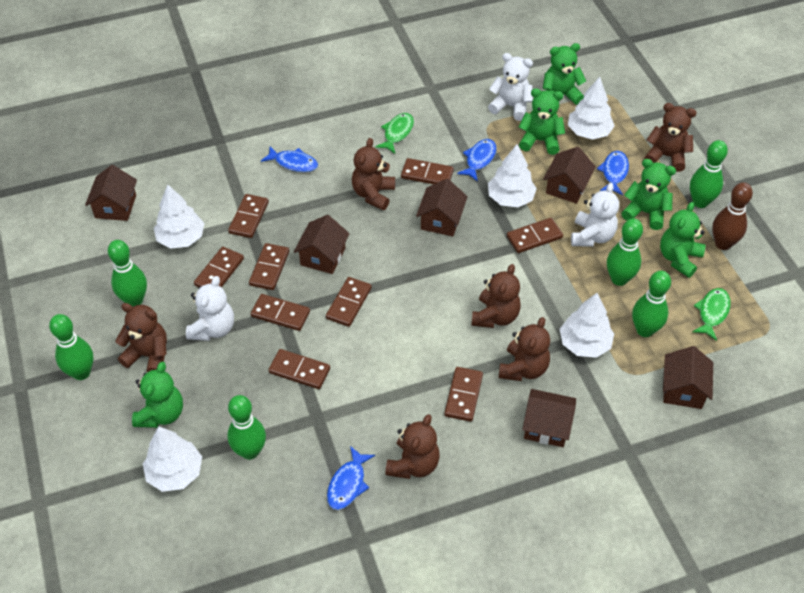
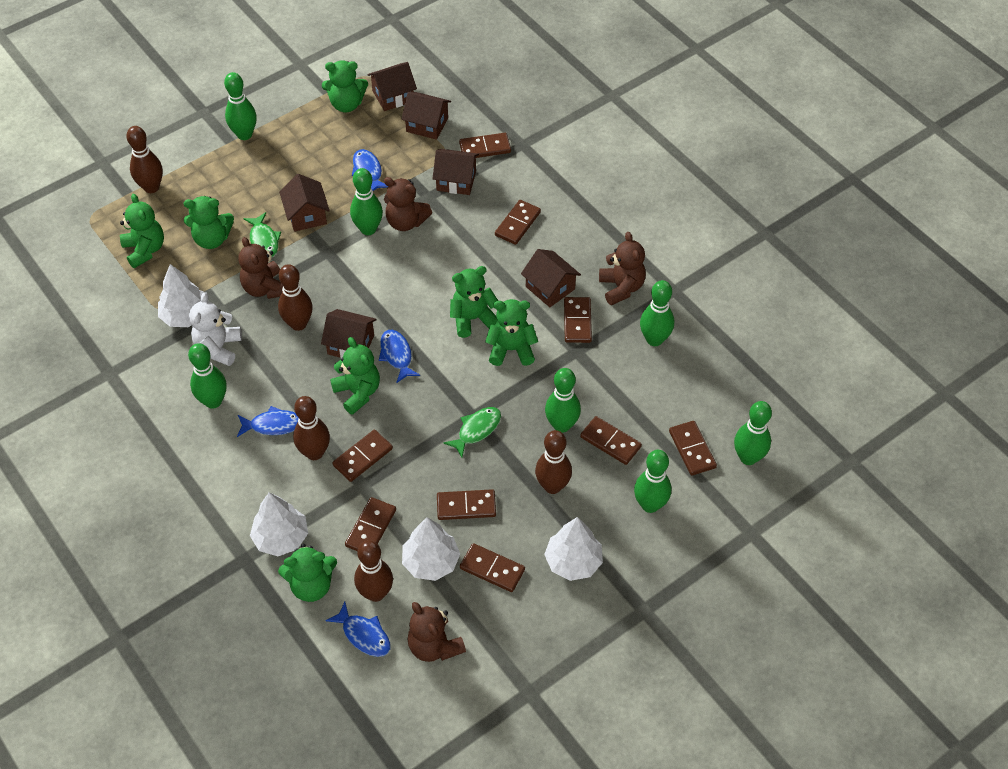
brown bowling pin: [712,182,753,250] = 1 -> [126,126,163,193] [278,264,312,331] [293,396,330,460] [354,540,393,602] [535,430,572,494] = 5
brown teddy bear: [115,303,167,372] [352,138,395,210] [385,414,440,479] [471,264,521,328] [499,317,550,381] [644,103,697,172] = 6 -> [238,237,283,299] [384,177,432,231] [407,602,466,662] [599,232,646,306] = 4
green bowling pin: [49,314,94,380] [108,240,147,307] [227,395,266,460] [607,218,643,286] [632,271,671,337] [690,140,728,208] = 6 -> [188,343,227,409] [224,72,257,140] [350,168,383,235] [545,368,581,433] [634,450,671,513] [640,280,674,346] [734,401,772,465] = 7
green teddy bear: [132,362,183,428] [519,88,565,155] [543,43,586,105] [622,159,676,230] [660,202,706,278] = 5 -> [120,194,164,268] [184,196,234,249] [278,544,337,602] [322,60,368,113] [330,337,380,415] [450,266,498,338] [485,299,538,366] = 7
white teddy bear: [186,276,234,341] [488,53,533,121] [571,183,619,247] = 3 -> [189,292,242,366] = 1
white tree: [143,426,202,492] [154,184,204,249] [488,144,537,207] [560,293,614,358] [568,77,614,140] = 5 -> [158,264,204,327] [250,492,308,556] [402,517,460,581] [544,517,603,581] = 4

